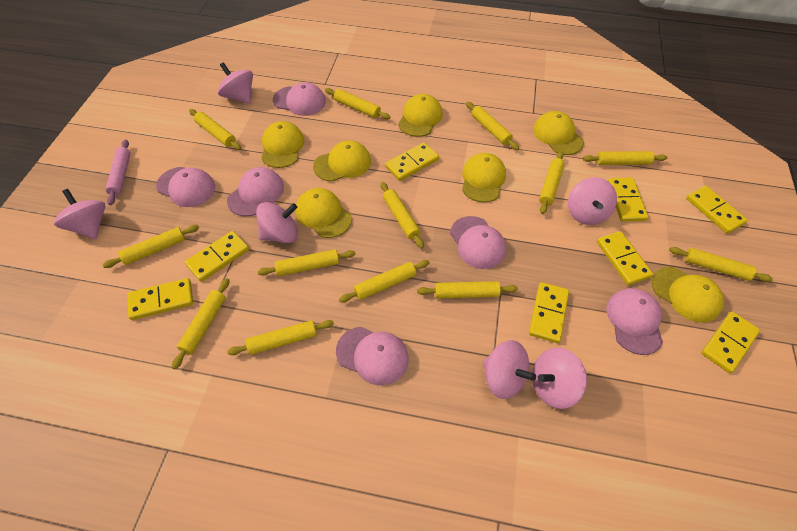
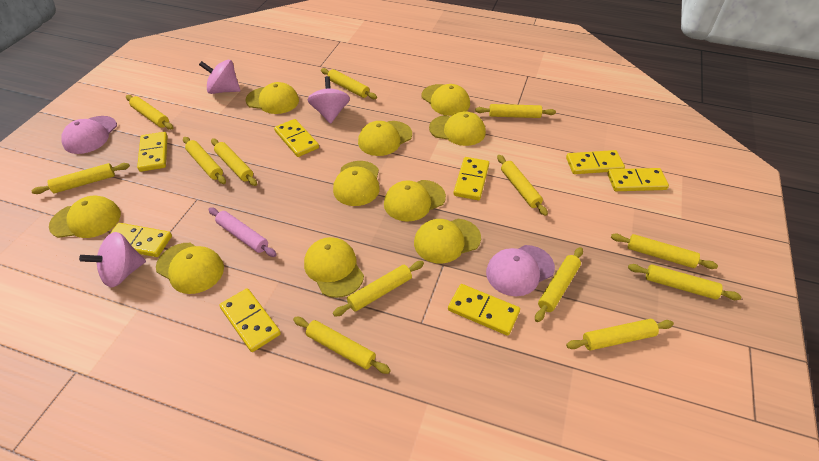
pink cap: [156,167,215,207] [227,167,284,216] [273,82,326,116] [336,327,409,385] [450,216,506,269] [606,288,663,355] = 6 -> [62,116,117,154] [486,245,555,296] = 2
pink spinning top: [54,189,105,240] [218,62,253,104] [256,202,298,243] [483,340,536,399] [532,348,587,409] [568,177,617,225] = 6 -> [79,232,146,288] [199,60,240,94] [308,76,350,124] = 3
yellow cap: [261,121,304,168] [296,188,352,238] [313,140,371,182] [398,94,443,137] [462,153,506,202] [533,111,584,155] [652,267,724,323] = 7 -> [49,196,121,238] [156,243,224,294] [246,82,299,114] [304,237,364,298] [333,161,380,206] [358,121,412,156] [384,180,446,222] [414,219,481,263] [421,84,470,116] [429,111,486,146] = 10

